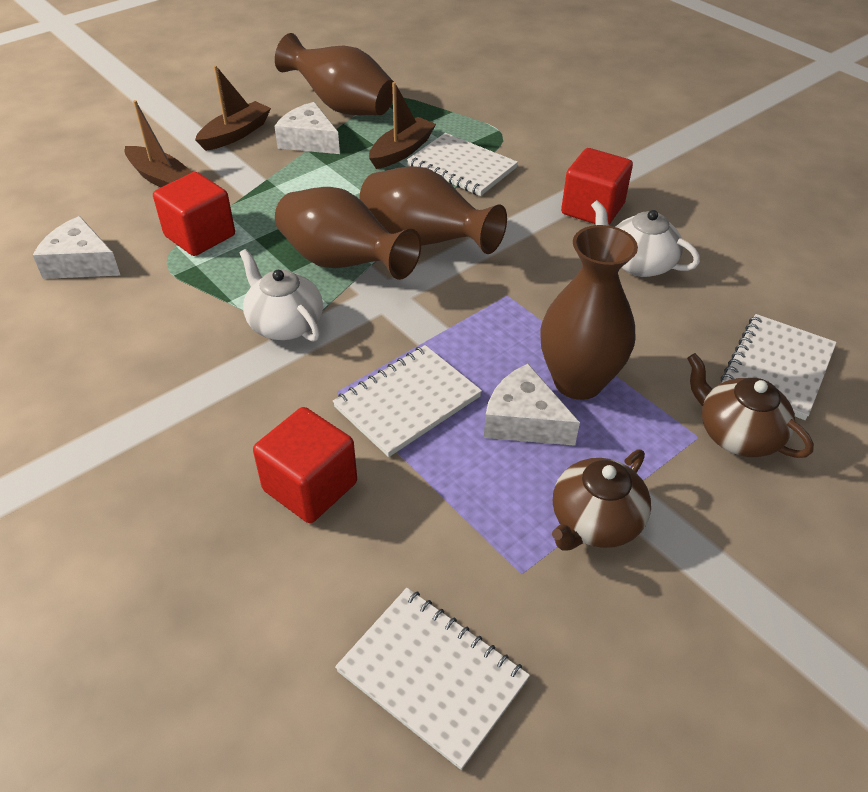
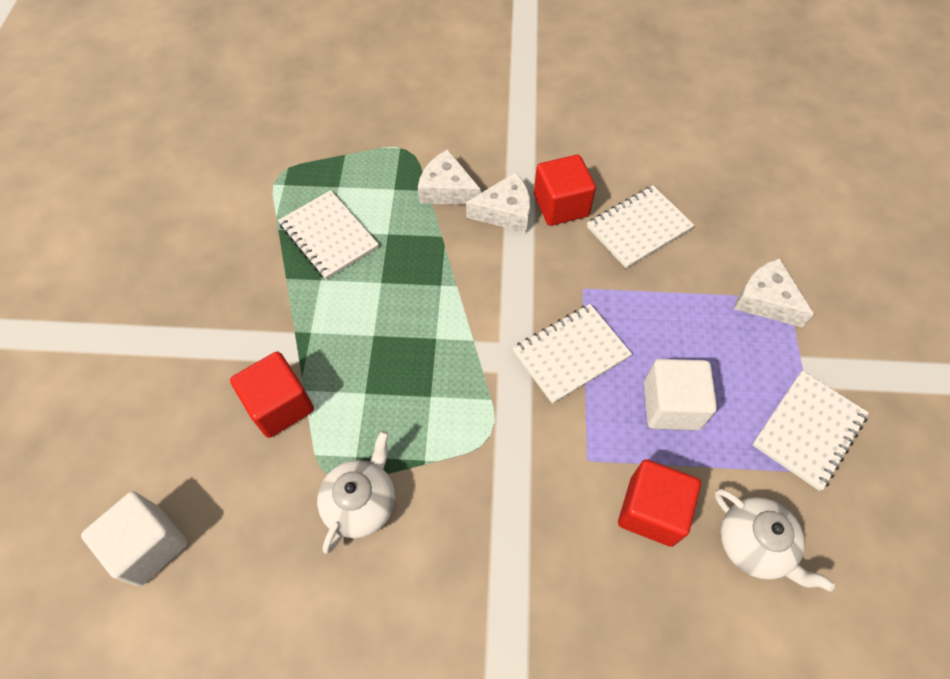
brown boat: [125,100,192,187] [195,65,271,151] [369,82,436,169] = 3 -> none = 0
brown teapot: [552,449,651,551] [687,353,814,458] = 2 -> none = 0
brown vase: [275,33,394,115] [275,187,421,280] [359,166,507,254] [540,225,638,400] = 4 -> none = 0
white cube: none = 0 -> [81,491,188,586] [644,359,717,430] = 2

